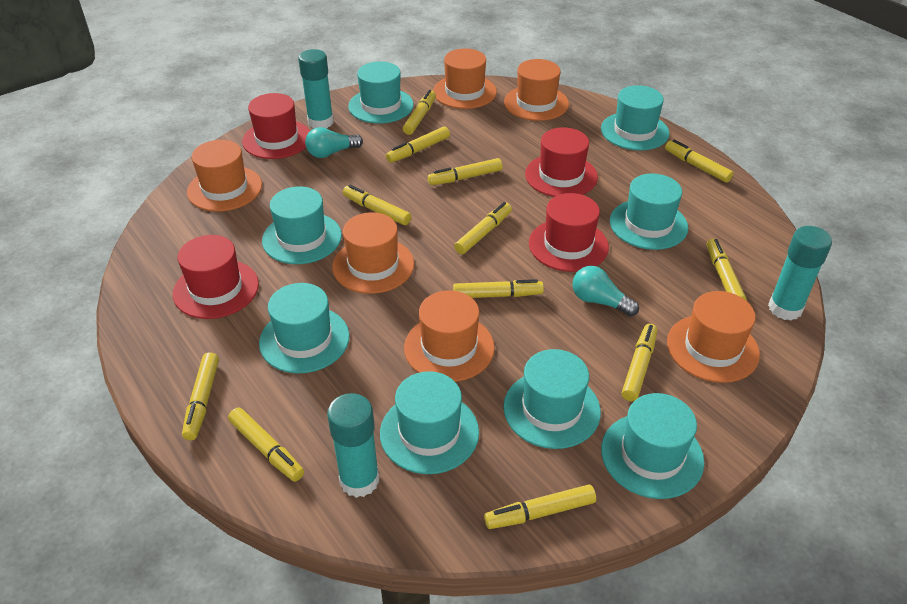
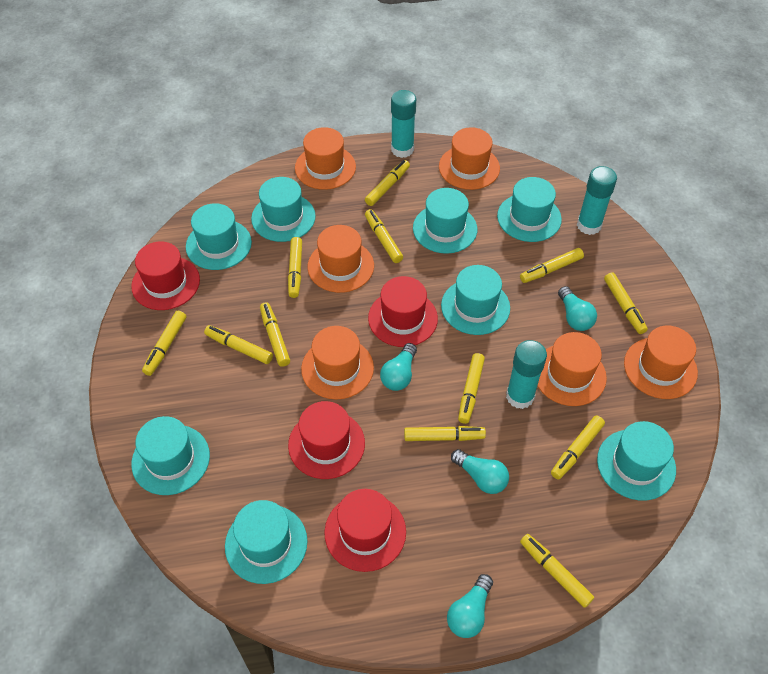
turquoise light bulb: [305,127,363,158] [572,266,639,317] = 2 -> [380,343,417,391] [447,574,493,638] [451,449,509,494] [558,286,597,331] = 4

